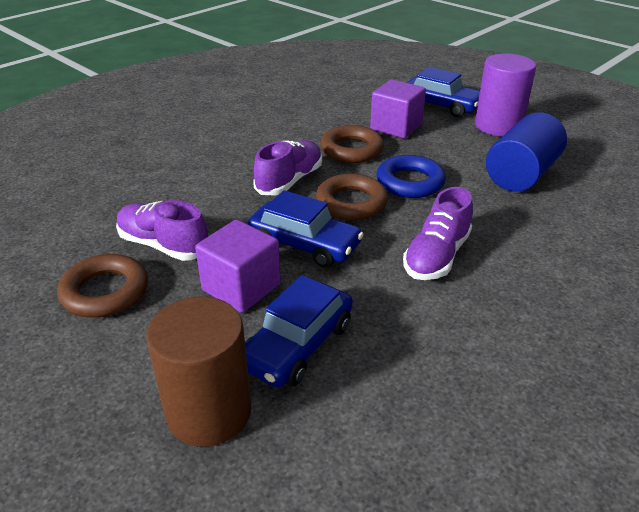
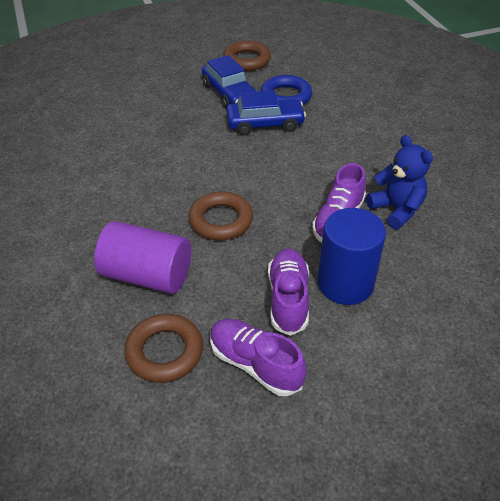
blue car: [245,275,353,388] [248,190,364,268] [407,67,480,117] = 3 -> [202,55,256,109] [226,90,306,136] = 2
blue teddy bear: none = 0 -> [366,135,433,229] = 1
brown cylinder: [146,297,252,447] = 1 -> none = 0
purple cube: [195,219,281,313] [370,80,426,139] = 2 -> none = 0

